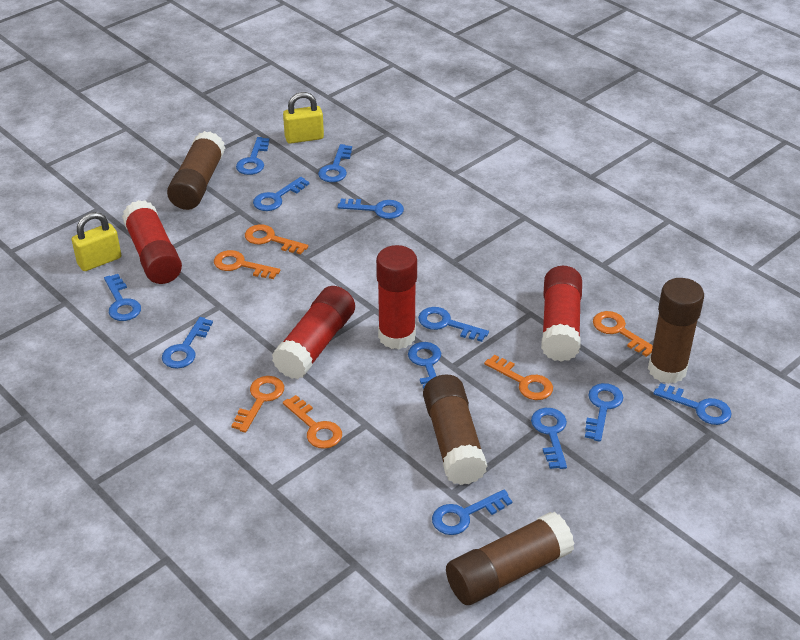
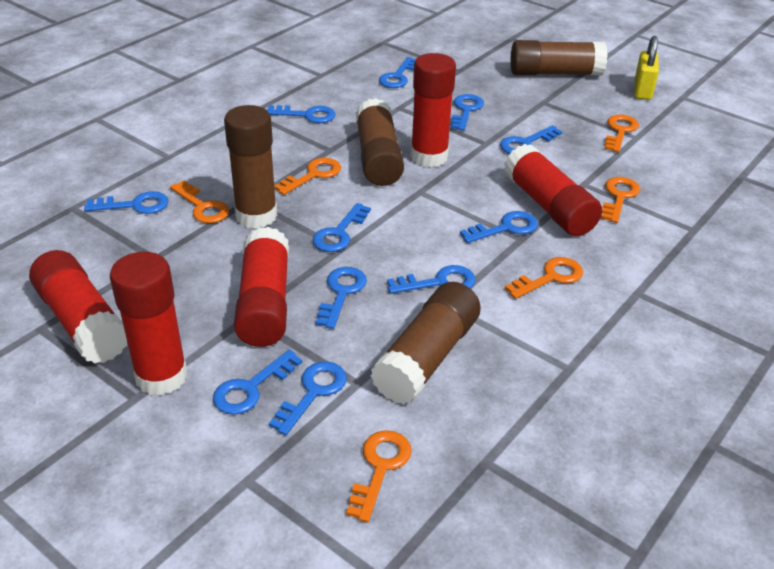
blue key: [104,274,141,321] [162,317,213,369] [236,137,270,175] [253,177,309,211] [318,144,352,182] [337,199,404,219] [408,342,441,389] [418,307,489,342] [432,490,512,535] [531,408,567,469] [585,383,623,442] [653,383,732,425] = 12 -> [84,191,169,214] [213,350,302,415] [266,105,336,123] [269,362,347,435] [312,203,371,252] [316,267,367,329] [379,57,416,88] [387,265,476,294] [451,94,484,131] [460,211,538,243] [500,125,562,154] = 11
red glue stick: [122,200,182,284] [272,286,355,379] [376,245,417,349] [541,266,582,362] = 4 -> [29,250,127,364] [110,252,188,396] [234,227,289,347] [410,53,456,167] [504,144,602,236] = 5
yellow padlock: [72,212,121,271] [283,92,324,144] = 2 -> [634,36,659,100] = 1

